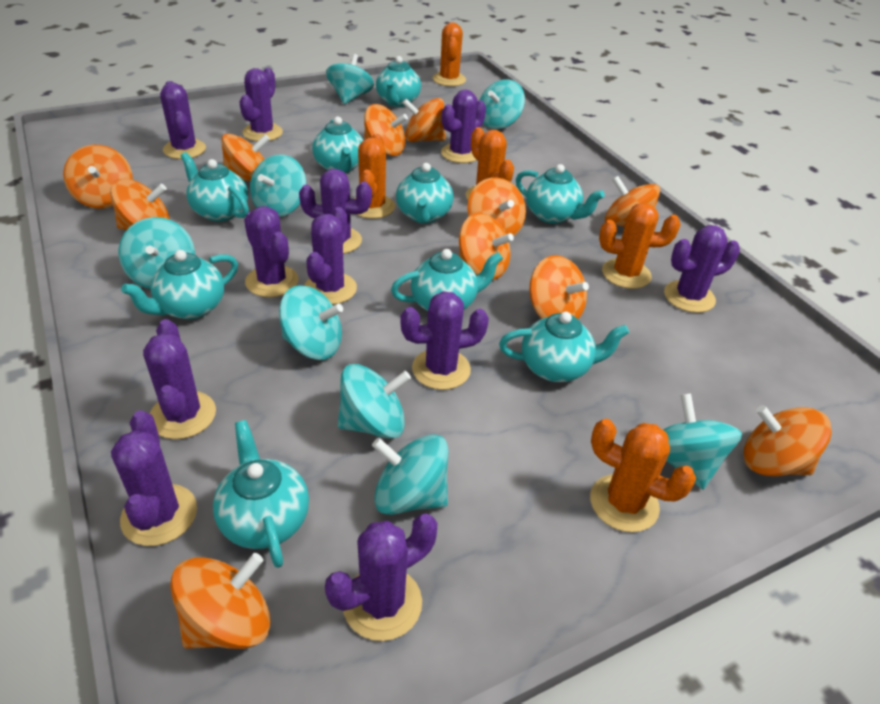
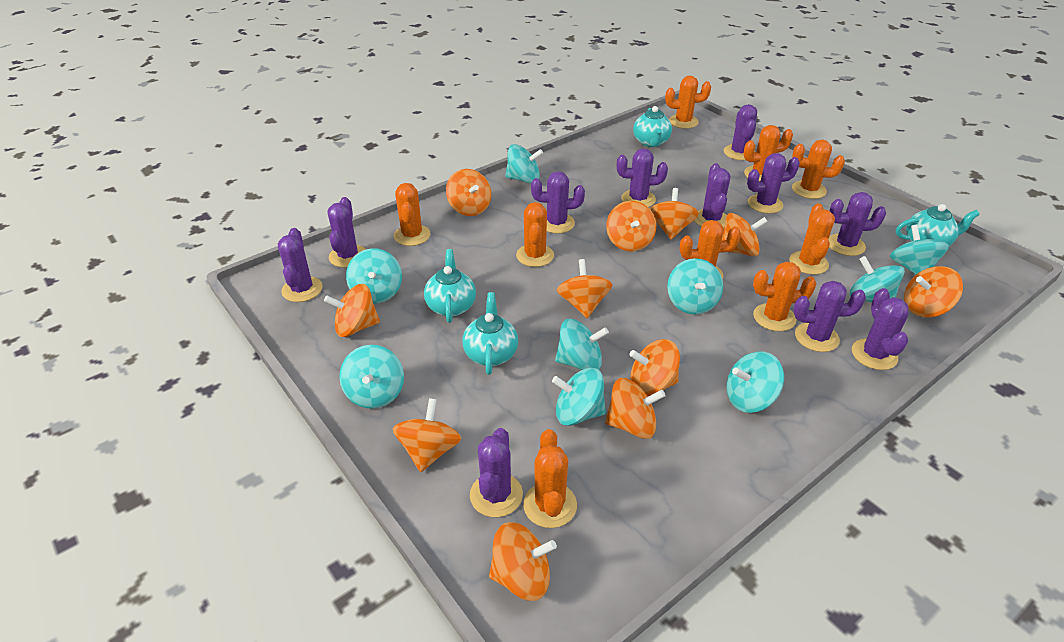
orange cactus: [354,134,395,219] [432,22,466,86] [466,127,514,200] [590,419,696,532] [599,203,681,289] = 5 -> [394,183,431,246] [516,202,554,267] [523,429,577,528] [665,76,711,129] [680,220,741,279] [744,125,793,181] [753,262,816,331] [789,203,835,275] [792,140,845,199] = 9
turquoise spinning top: [119,217,195,289] [250,154,306,217] [279,285,343,360] [326,54,374,104] [337,364,411,439] [372,434,448,515] [480,79,525,129] [663,393,742,489] = 8 -> [339,345,404,409] [346,248,402,303] [506,144,543,184] [552,368,606,426] [555,319,609,370] [667,258,723,315] [727,351,784,413] [850,256,905,302] [890,225,949,275] = 9
turquoise teapot: [121,250,238,320] [180,152,249,222] [213,420,309,568] [312,116,364,173] [376,56,421,107] [391,249,503,311] [396,163,454,224] [499,312,629,382] [516,164,605,224] = 9 -> [424,249,476,323] [462,292,518,375] [633,106,672,147] [896,204,980,246] = 4

